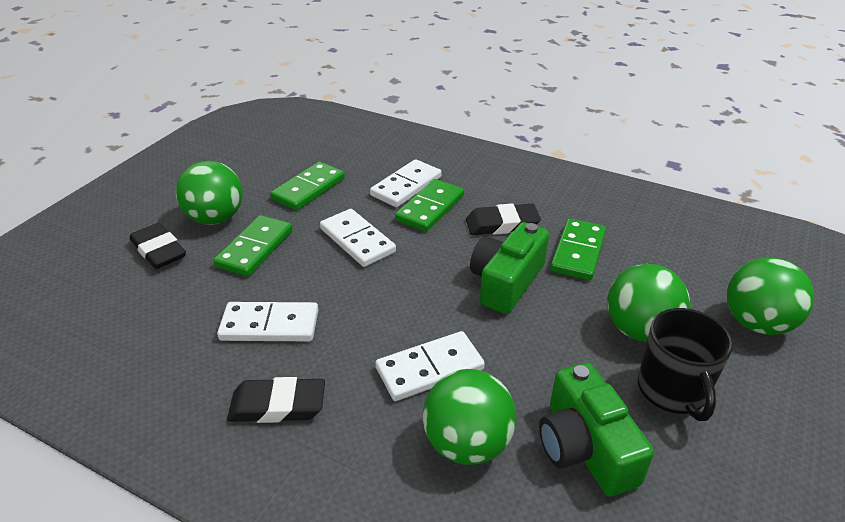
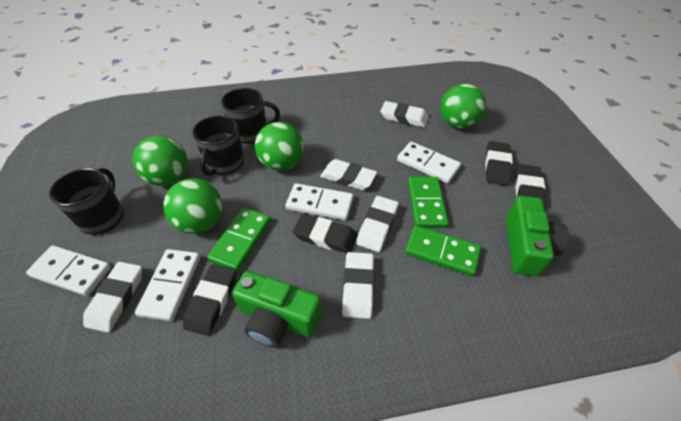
black eraser: [130,223,186,269] [227,377,325,423] [466,203,541,235] = 3 -> [183,264,236,336] [293,214,357,253] [485,141,513,186] [515,164,546,209] = 4
black mug: [638,308,733,421] = 1 -> [49,168,124,235] [192,115,244,176] [221,88,280,144] = 3
green domino: [213,215,293,277] [270,162,345,211] [395,179,464,232] [550,218,606,280] = 4 -> [207,208,271,271] [405,226,481,276] [408,177,448,228] = 3
white eraser: none = 0 -> [83,262,142,333] [320,159,377,190] [342,252,374,319] [356,196,399,252] [380,101,428,127] = 5

